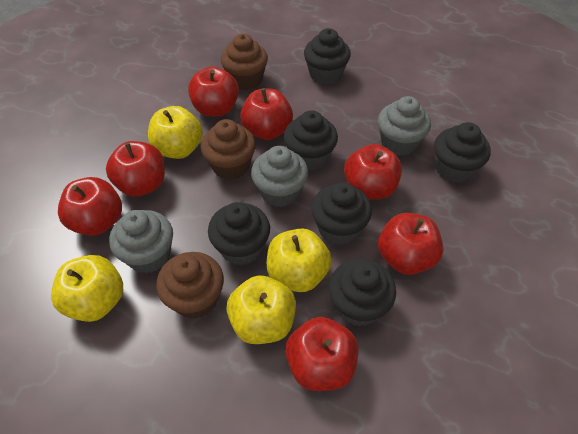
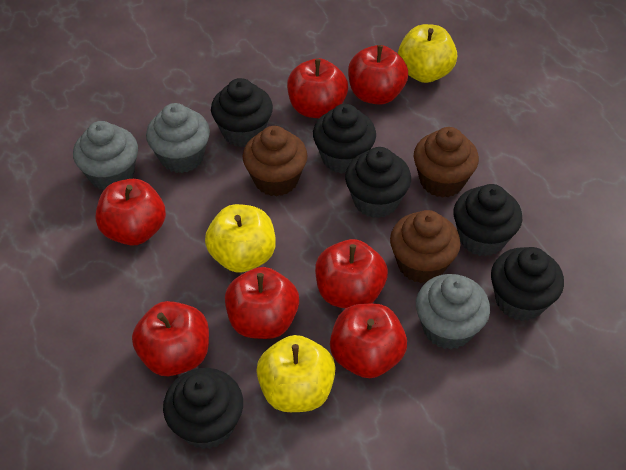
yellow apple: [51,255,123,322] [148,106,203,159] [226,275,296,344] [267,228,332,292] = 4 -> [205,204,276,273] [256,335,336,412] [398,24,457,83] = 3

